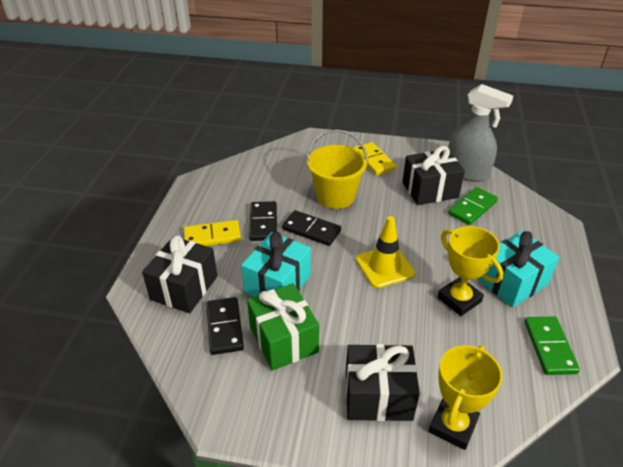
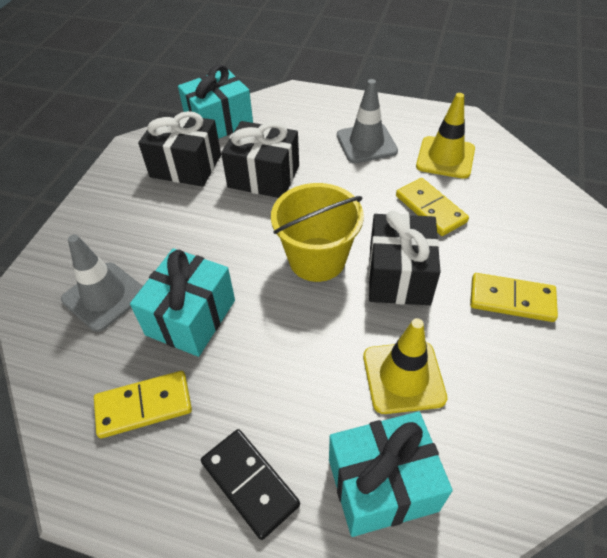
black domino: [206,297,244,355] [249,201,277,241] [282,210,341,246] = 3 -> [201,429,300,540] = 1
green domino: [448,187,498,225] [524,316,580,375] = 2 -> none = 0
green gift: [247,283,319,371] = 1 -> none = 0
grey spray bottle: [448,84,513,182] = 1 -> none = 0
grey traffic cone: none = 0 -> [61,234,143,332] [337,79,398,163] = 2
turquoise gift: [241,232,311,297] [478,231,559,308] = 2 -> [130,248,235,357] [178,64,253,139] [329,411,453,537] = 3
yellow domino: [184,220,241,246] [353,142,396,175] = 2 -> [94,371,192,438] [396,178,469,236] [470,273,558,322] = 3
yellow traffic cone: [356,216,415,288] = 1 -> [363,318,447,414] [416,93,475,179] = 2
yellow trophy: [429,345,503,450] [438,226,503,316] = 2 -> none = 0

